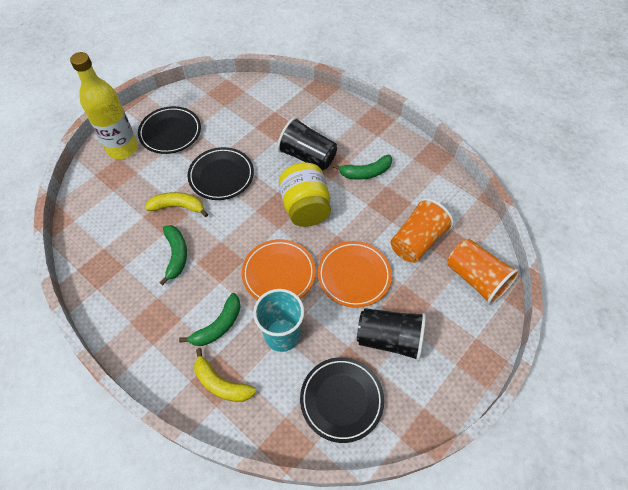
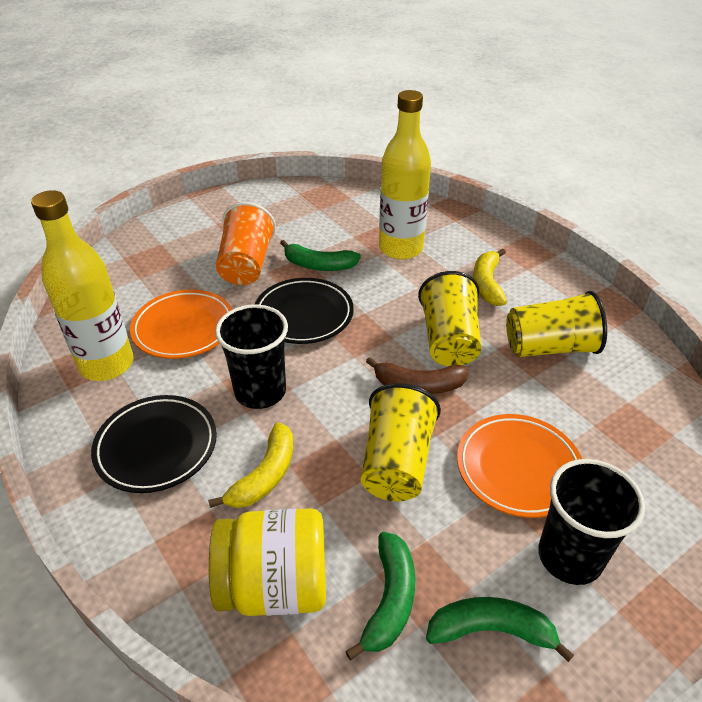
black plate: [138,106,201,154] [188,147,254,200] [300,357,384,443] = 3 -> [91,395,217,493] [254,278,354,344] = 2
brown banana: none = 0 -> [366,357,469,394] = 1
orange cup: [391,198,454,263] [448,239,520,305] = 2 -> [216,202,276,285] = 1
turquoise cup: [253,289,305,352] = 1 -> none = 0
yellow bottle: [70,52,138,159] = 1 -> [31,190,133,381] [379,90,431,260] = 2
yellow cup: none = 0 -> [361,383,441,502] [418,271,481,366] [506,291,607,357] = 3

